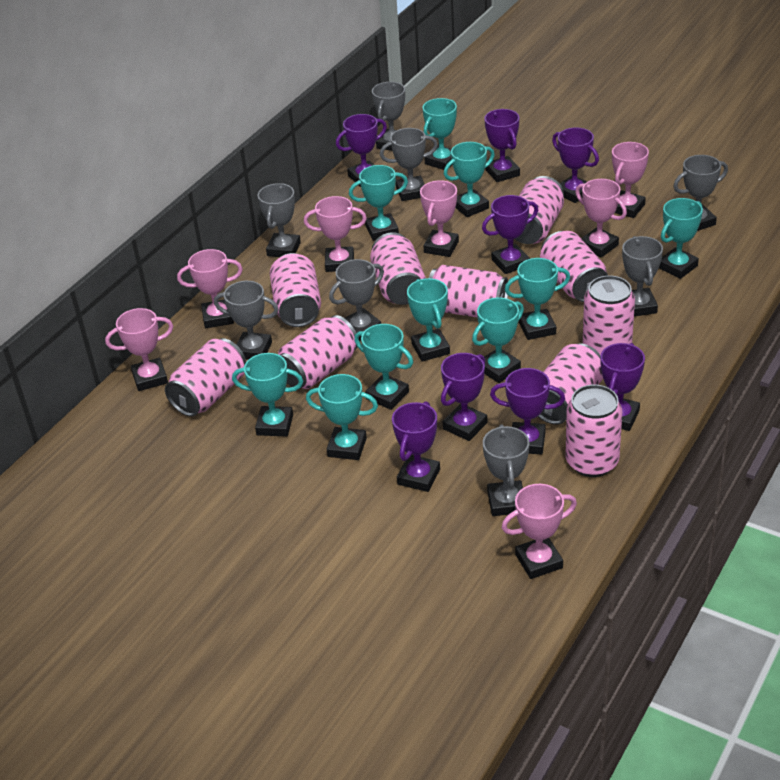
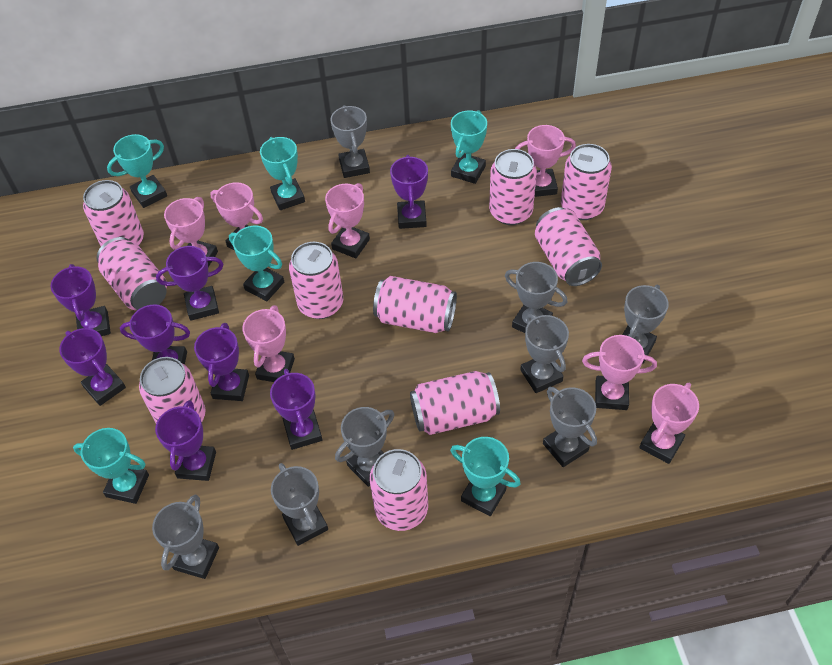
turquoise trophy: [232,353,303,436] [306,374,378,460] [349,165,408,241] [354,324,413,410] [407,278,450,361] [423,98,457,170] [444,142,495,217] [472,298,524,383] [505,258,570,340] [659,198,703,279] = 10 -> [73,428,149,504] [107,134,167,208] [229,226,284,301] [260,137,305,210] [450,437,521,516] [451,110,487,184] = 6

